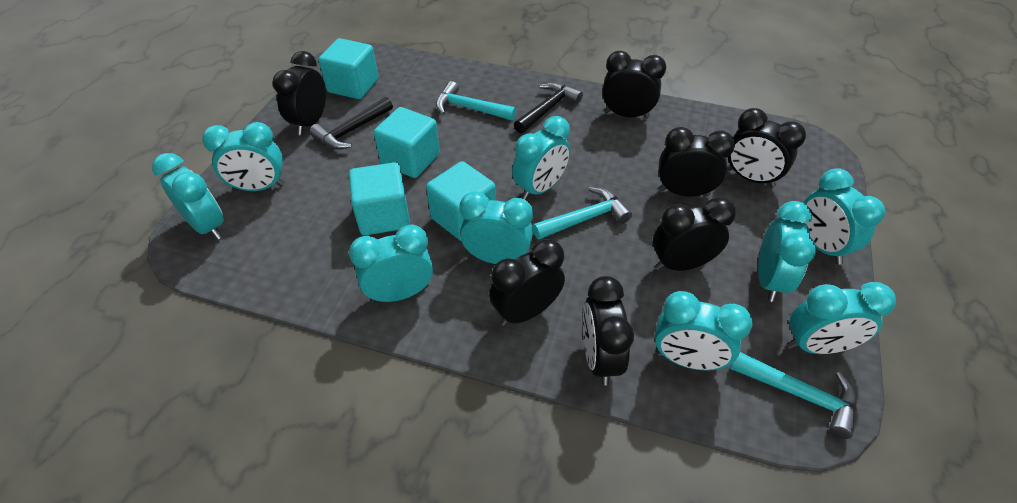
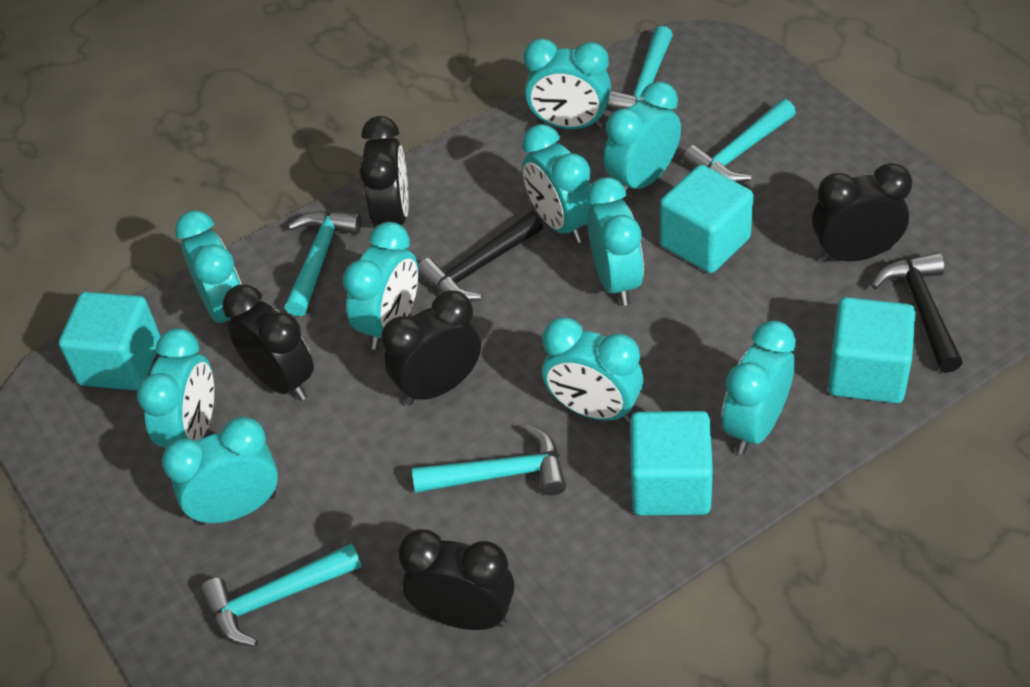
black clock: [272,51,326,135] [489,239,565,326] [583,276,634,386] [602,51,666,119] [653,197,736,271] [659,127,735,197] [727,108,806,188] = 7 -> [223,285,314,401] [360,116,408,226] [381,290,481,405] [398,530,514,630] [812,163,912,262] = 5
turquoise clock: [152,153,224,240] [202,122,285,191] [349,225,433,303] [459,191,533,264] [512,116,570,200] [655,291,753,370] [758,201,816,302] [787,282,896,354] [804,168,885,265] = 9 -> [137,328,214,448] [162,417,278,525] [175,210,242,323] [343,222,418,350] [522,124,593,243] [524,38,611,129] [542,317,643,423] [587,177,644,306] [603,81,681,198] [722,320,796,454] = 10
turquoise hammer: [436,81,516,121] [532,187,632,239] [730,352,857,439] = 3 -> [200,543,361,647] [285,211,362,317] [412,425,566,495] [607,26,673,111] [683,99,796,183] = 5

